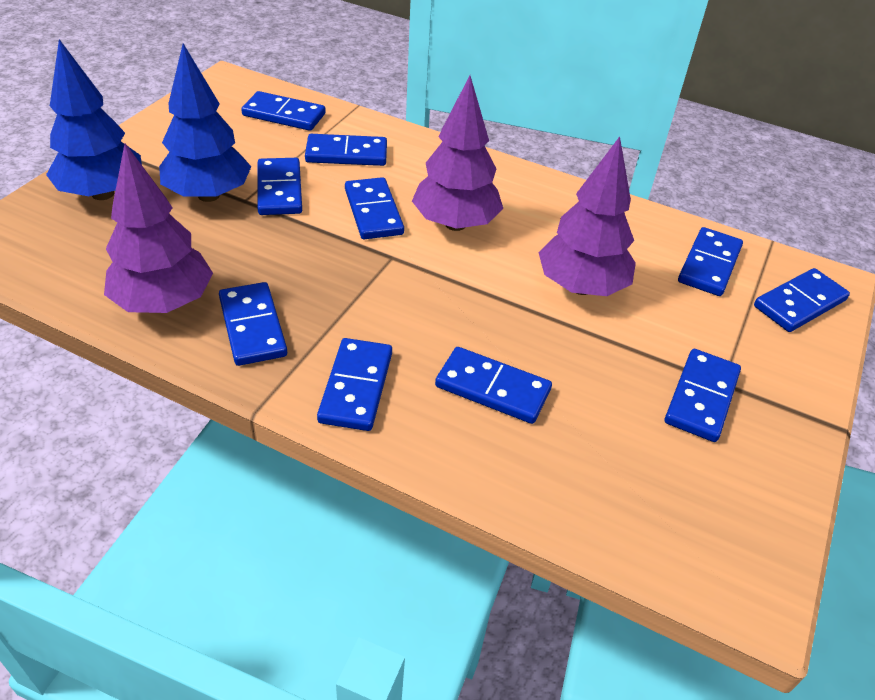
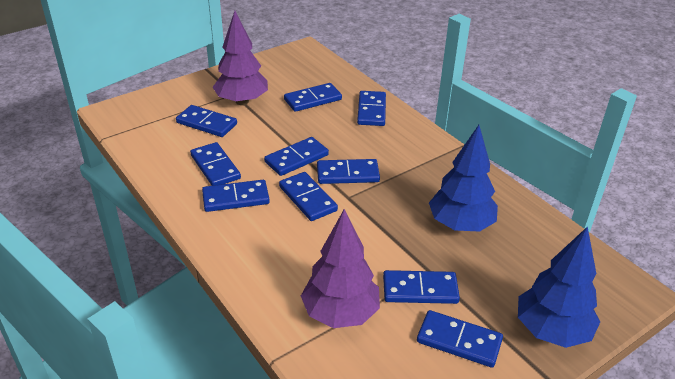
purple tree: [104,143,213,313] [412,76,503,231] [538,136,636,296] = 3 -> [213,11,268,105] [301,209,380,328] = 2

